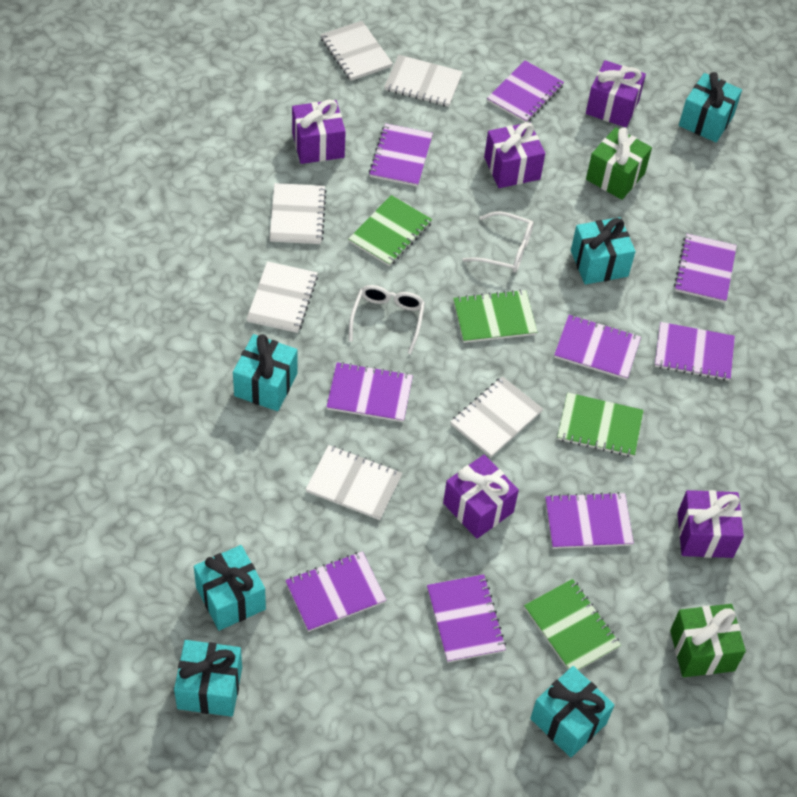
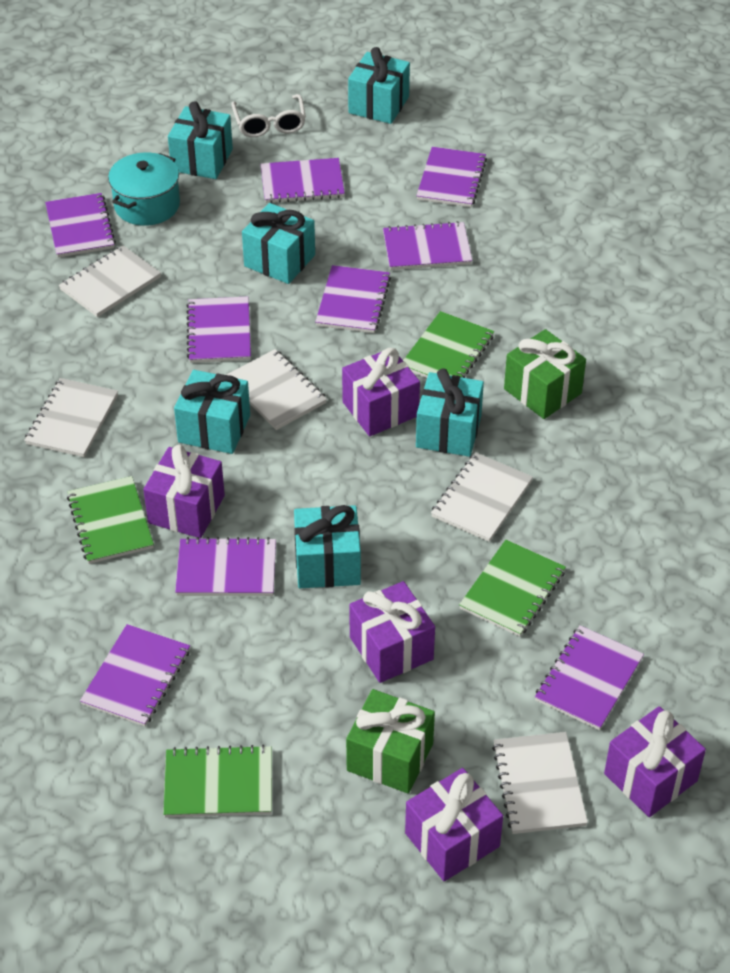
turquoise pot: none = 0 -> [108,153,180,226] = 1
white glasses: [349,285,425,354] [462,211,534,273] = 2 -> [231,94,306,137] = 1
white notebook: [247,261,318,333] [269,183,327,244] [305,445,402,520] [320,21,393,81] [384,55,463,107] [451,376,543,457] = 6 -> [24,378,118,457] [59,245,161,317] [226,349,327,430] [431,452,533,542] [492,732,588,834] = 5

